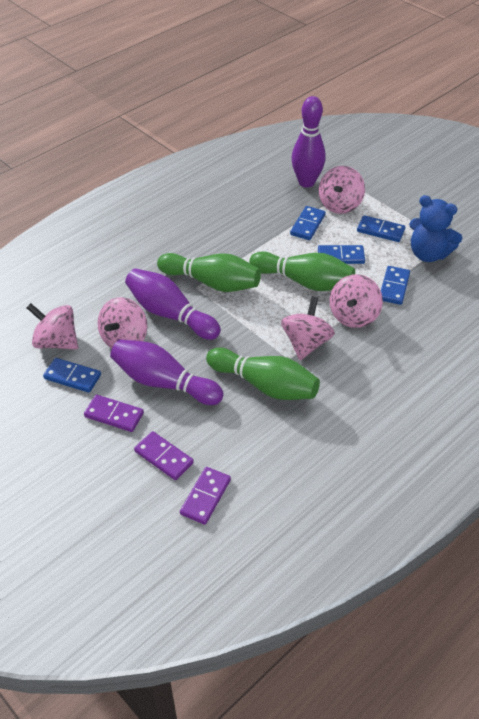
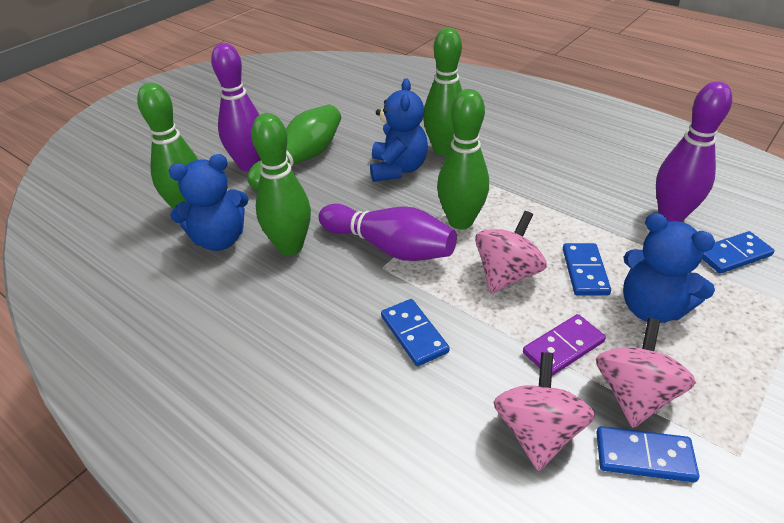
blue domino: [43,358,101,393] [290,206,326,240] [318,245,365,264] [357,215,405,242] [381,266,410,305] = 5 -> [381,299,450,366] [563,243,611,296] [596,426,699,482] [702,231,775,274] = 4
blue teddy bear: [409,195,462,262] = 1 -> [169,154,249,251] [370,78,428,182] [623,213,715,323] = 3
green bowling pin: [157,253,261,292] [206,347,320,400] [250,251,355,291] = 3 -> [137,83,199,209] [247,104,341,190] [251,113,311,255] [423,28,462,156] [437,89,489,229] = 5
pink spinning top: [26,303,78,350] [98,297,147,348] [281,297,335,360] [319,166,365,214] [330,274,383,328] = 5 -> [475,211,547,294] [494,352,595,471] [596,318,696,428] = 3
purple domino: [84,395,144,432] [134,431,194,480] [180,467,231,525] = 3 -> [523,314,606,376] = 1

